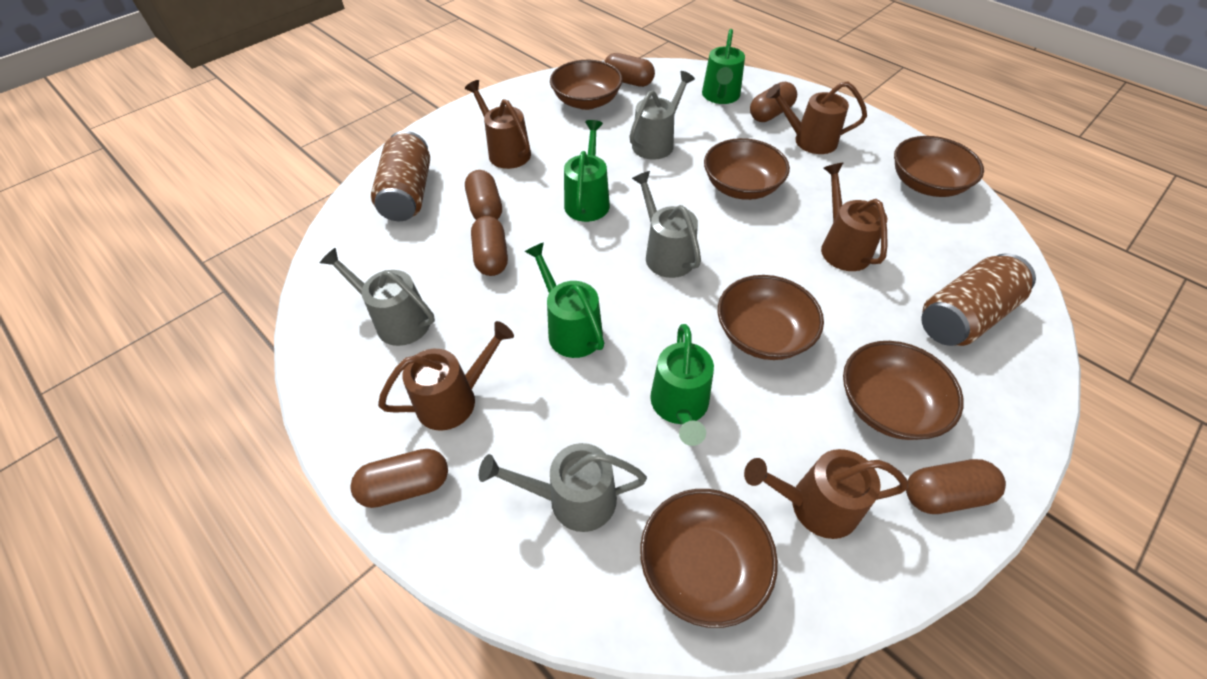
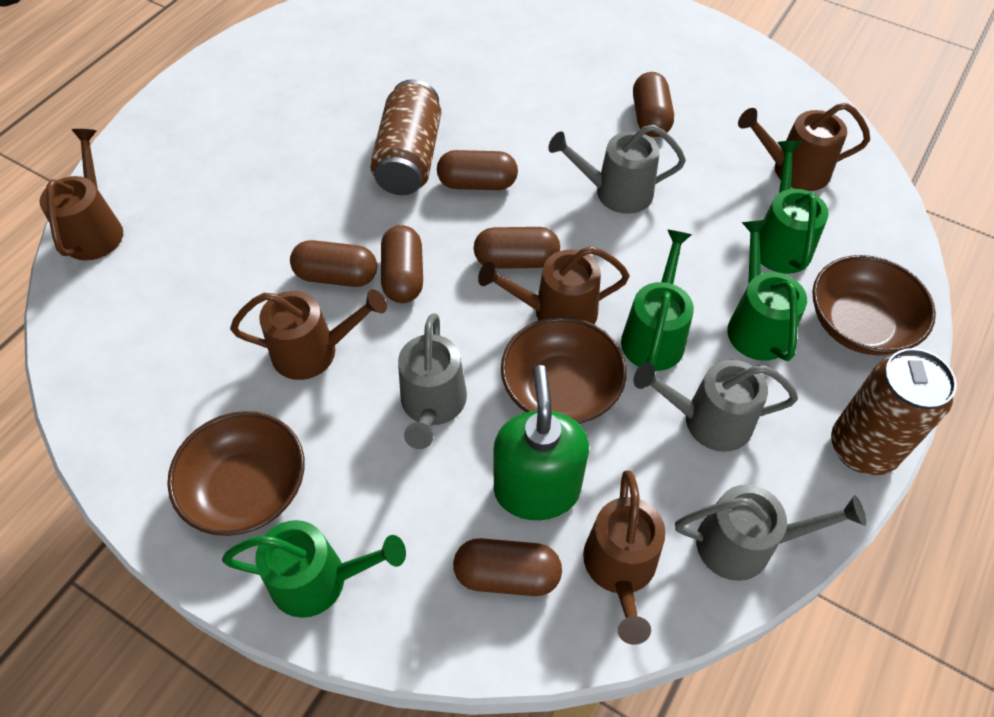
brown bowl: [550,60,623,110] [640,489,778,628] [704,138,790,200] [718,275,824,360] [843,341,964,440] [894,136,984,197] = 6 -> [167,411,305,536] [501,317,627,424] [812,255,936,355] = 3
green soap dispenser: none = 0 -> [493,365,589,520] = 1

